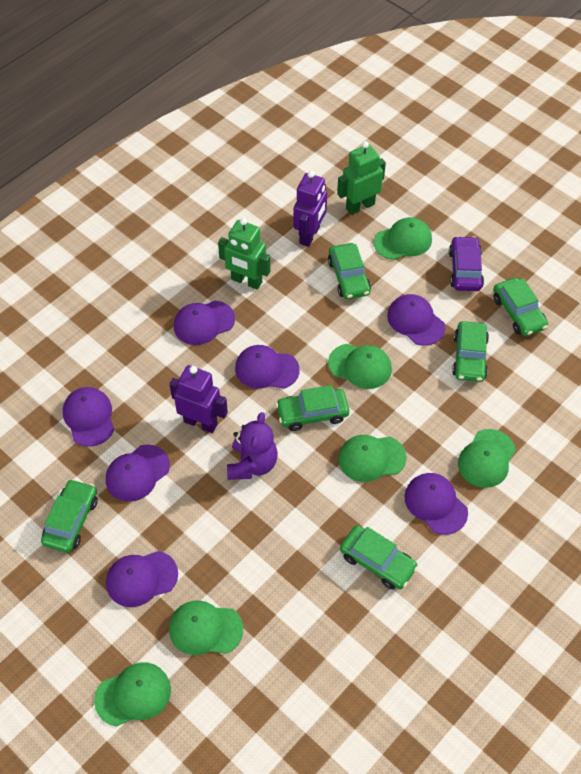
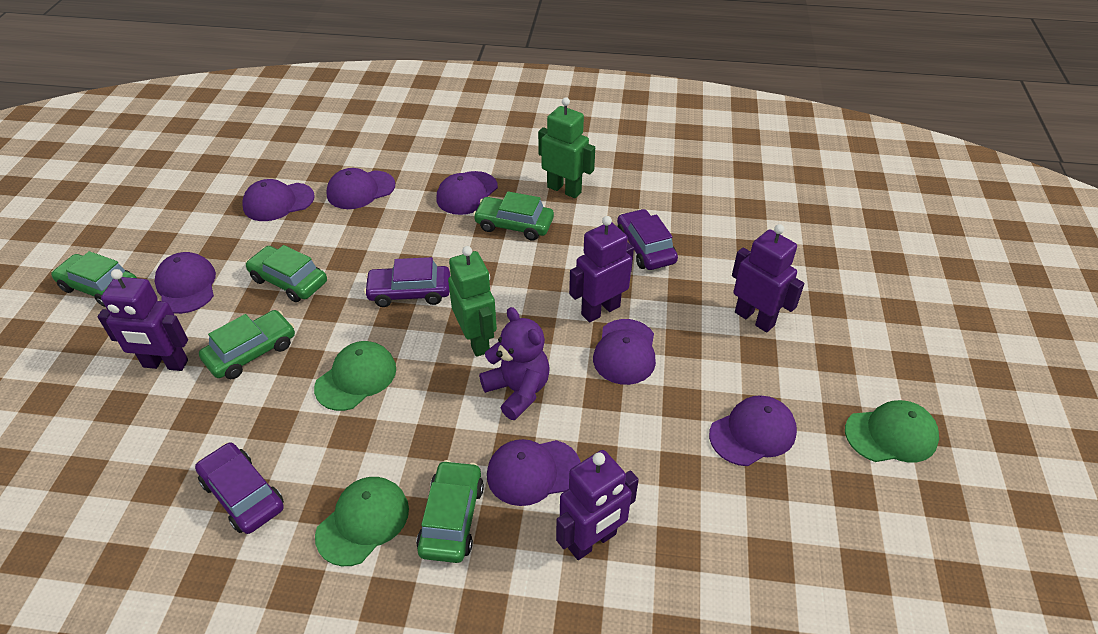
green cap: [94,662,171,727] [169,601,243,655] [328,344,392,389] [339,435,407,482] [374,217,432,260] [458,429,516,488] = 6 -> [314,341,396,411] [315,477,409,566] [845,400,939,462] = 3
green car: [41,479,98,553] [276,385,349,431] [328,243,371,299] [340,525,418,589] [452,321,489,382] [493,278,548,336] = 6 -> [51,251,137,307] [199,310,295,379] [246,245,327,302] [416,460,484,563] [473,191,554,241] = 5
purple car: [449,236,484,291] = 1 -> [195,442,284,534] [364,257,450,307] [617,209,678,270] = 3
purple robot: [170,365,228,433] [294,171,327,247] = 2 -> [98,269,188,371] [556,450,639,560] [569,216,634,323] [732,224,804,333] = 4

